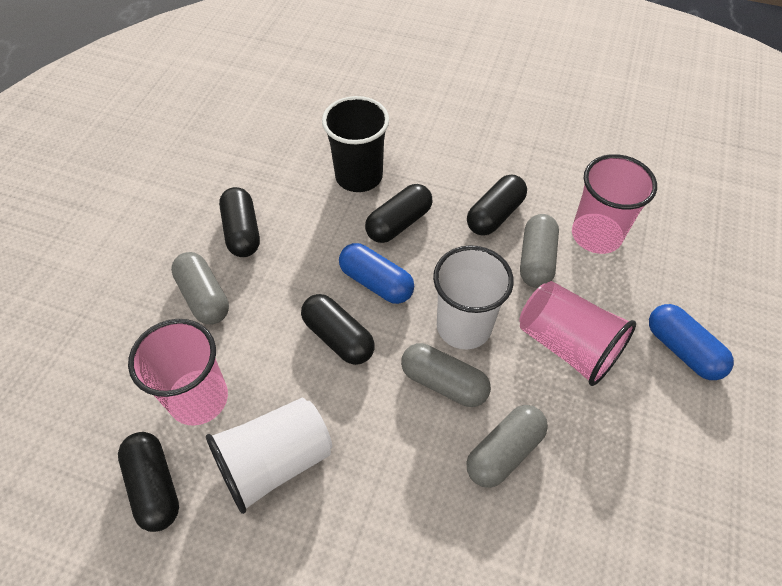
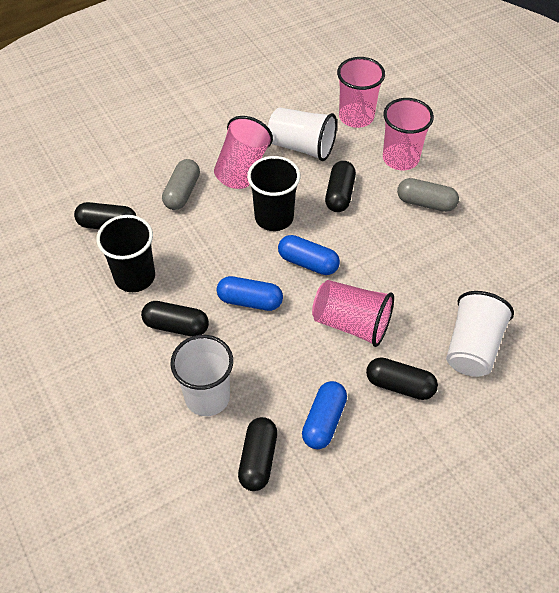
black cup: [322,96,389,192] = 1 -> [96,215,155,292] [247,156,300,231] = 2
blue capsule: [339,243,414,304] [649,304,734,380] = 2 -> [217,276,283,311] [278,235,340,275] [302,381,347,449] = 3
grey capsule: [171,252,229,324] [401,343,491,407] [467,405,548,488] [520,214,559,288] = 4 -> [162,159,200,210] [397,178,459,212] = 2
pink cup: [128,319,228,426] [519,281,636,386] [572,154,657,254] = 3 -> [214,116,273,189] [312,280,394,347] [337,57,385,128] [383,98,434,170] = 4
white cup: [206,397,332,514] [433,245,514,349] = 2 -> [170,335,233,416] [268,107,337,161] [446,291,514,377] = 3

